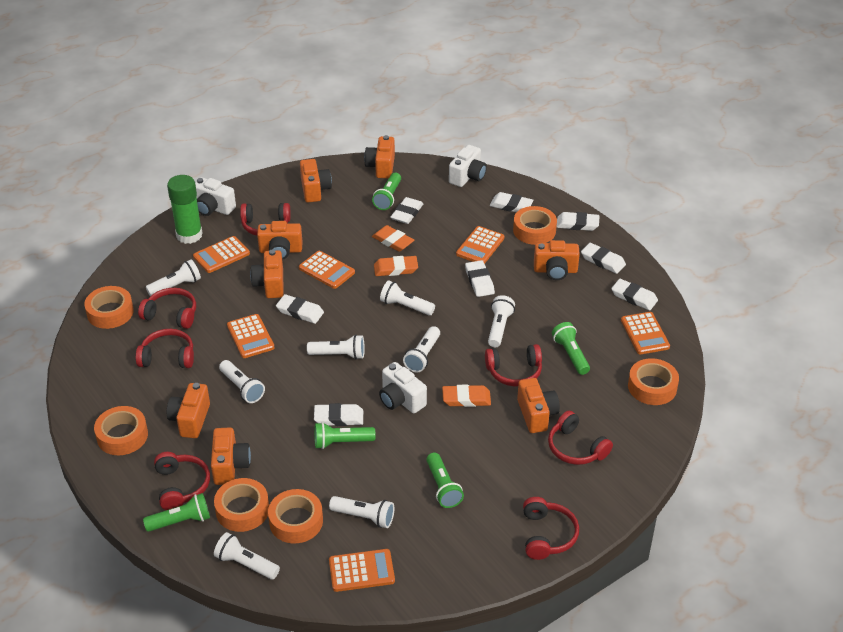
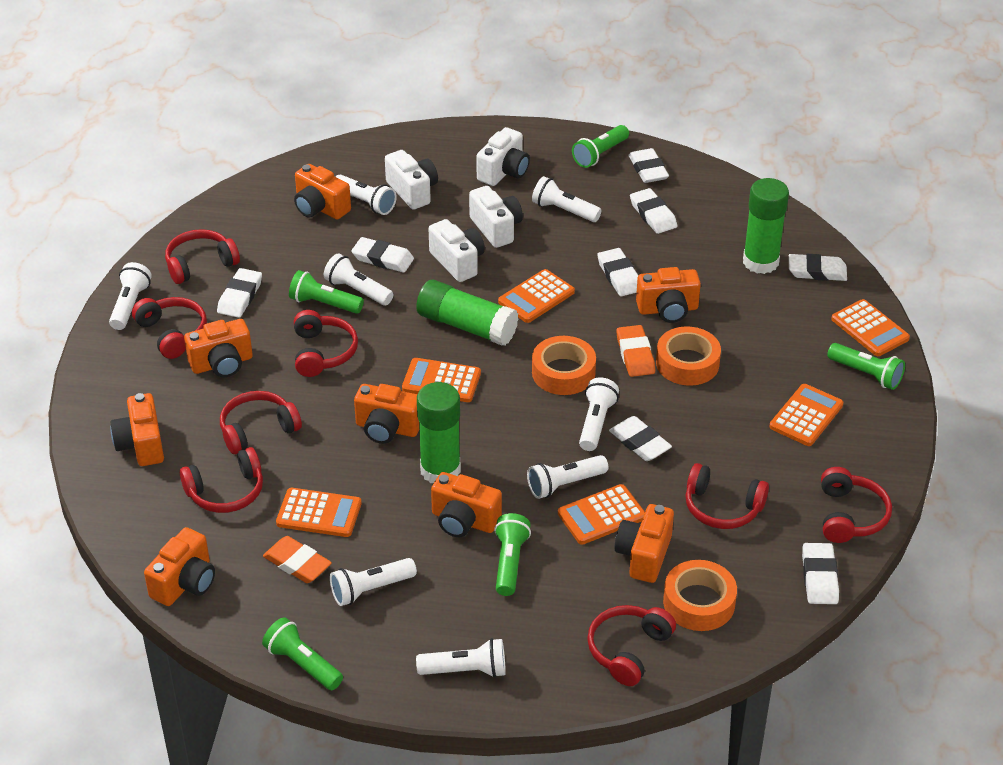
green glue stick: [167,175,203,244] = 1 -> [416,279,519,346] [417,382,461,483] [743,178,789,274] = 3
orange eraser: [372,225,414,252] [374,256,418,276] [442,385,491,407] = 3 -> [263,536,332,583] [616,325,655,377] = 2
orange tape: [84,286,134,329] [94,406,148,455] [214,478,269,532] [268,489,323,543] [513,206,557,245] [628,358,679,405] = 6 -> [532,336,596,395] [656,327,721,386] [663,560,737,631] = 3
red headphones: [136,329,194,368] [138,288,196,329] [154,452,210,510] [240,203,291,236] [485,344,542,386] [523,497,579,560] [548,411,613,465] = 7 -> [132,297,207,359] [165,229,240,284] [180,447,263,513] [220,391,302,454] [294,310,358,377] [587,605,676,686] [685,463,769,529] [821,467,892,543] = 8
white camera: [195,177,236,216] [379,362,427,413] [449,145,487,187] = 3 -> [385,150,438,210] [429,219,485,282] [469,186,523,248] [476,127,530,186] = 4

